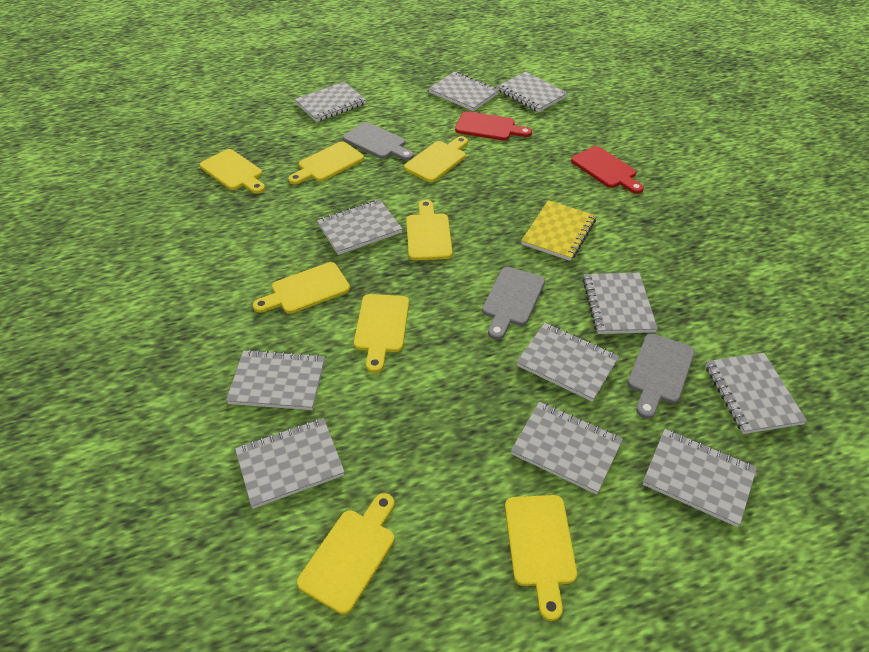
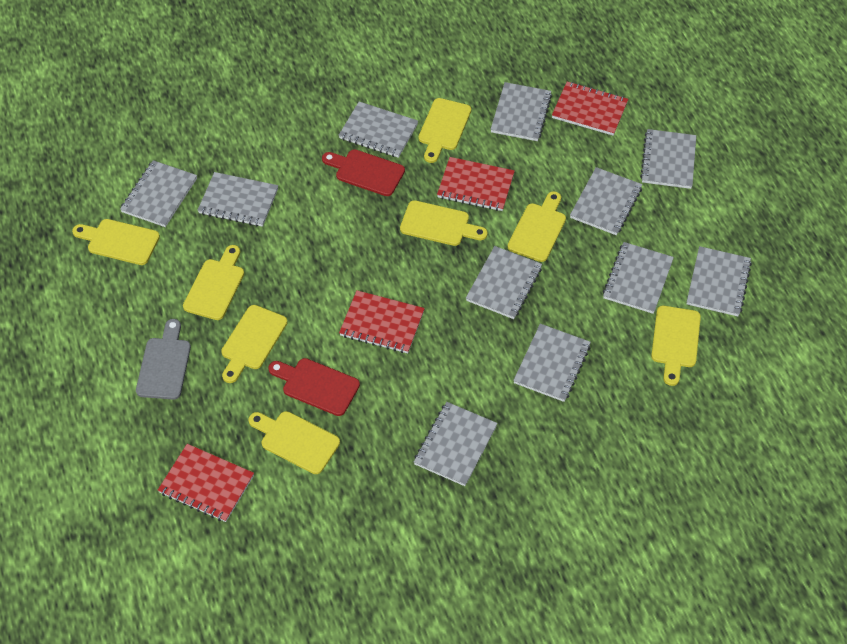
grey cutting board: [343,122,414,161] [482,267,545,340] [628,333,695,419] = 3 -> [136,319,191,400] = 1
red notebook: none = 0 -> [158,444,254,522] [339,290,425,353] [437,157,515,211] [552,82,628,136] = 4
yellow notebook: [521,200,596,261] = 1 -> none = 0

